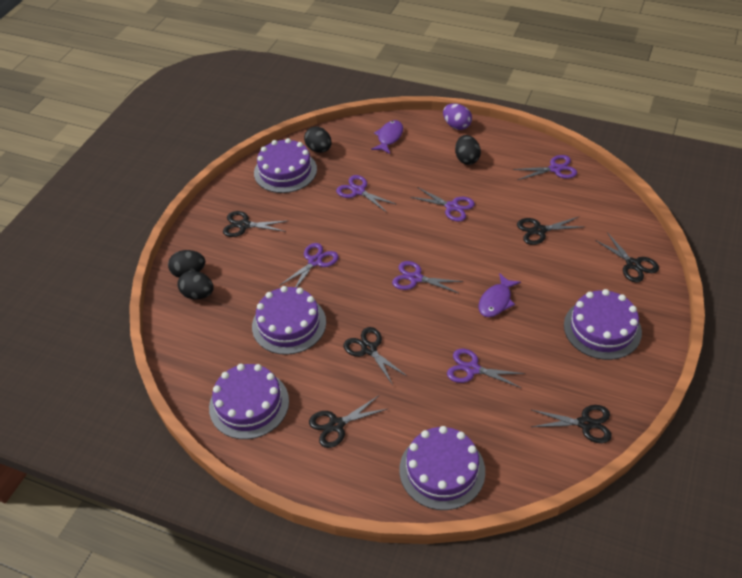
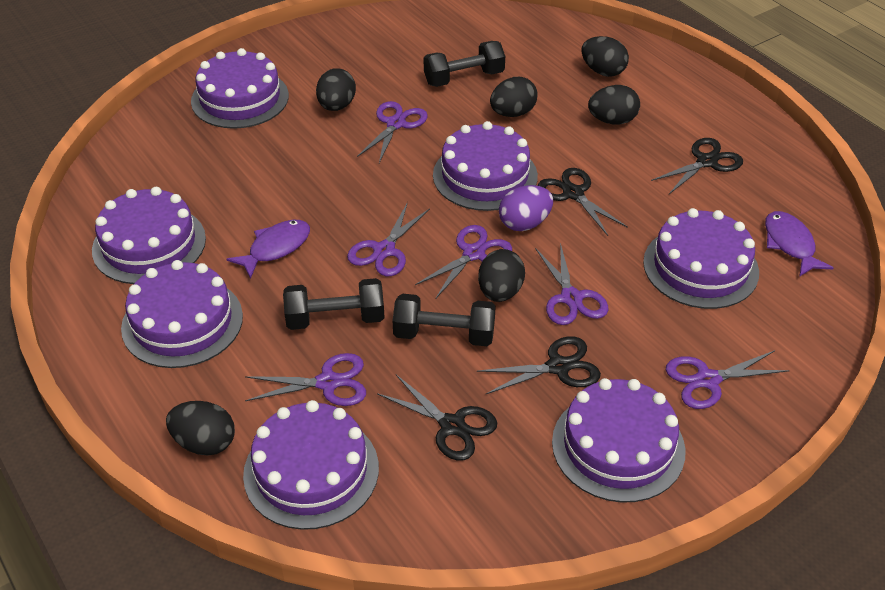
black dumbbell: none = 0 -> [283,278,385,330] [393,294,496,346] [424,41,505,87] = 3
black egg: [168,250,205,277] [178,271,214,299] [304,126,332,153] [455,135,481,165] = 4 -> [166,401,235,456] [316,69,356,111] [478,249,525,302] [490,77,538,117] [582,36,629,77] [588,85,640,125] = 6
black scissors: [223,211,287,237] [309,396,387,448] [344,327,407,385] [517,216,583,245] [532,405,611,443] [595,233,659,283] = 6 -> [377,375,497,461] [477,336,601,395] [538,168,628,236] [651,138,743,194] = 4
purple cake: [209,364,289,439] [252,286,326,355] [254,138,317,193] [399,426,485,510] [564,289,642,360] = 5 -> [92,187,206,284] [121,260,243,368] [191,48,289,129] [243,400,379,530] [433,121,538,211] [552,378,685,503] [643,208,759,309] = 7

